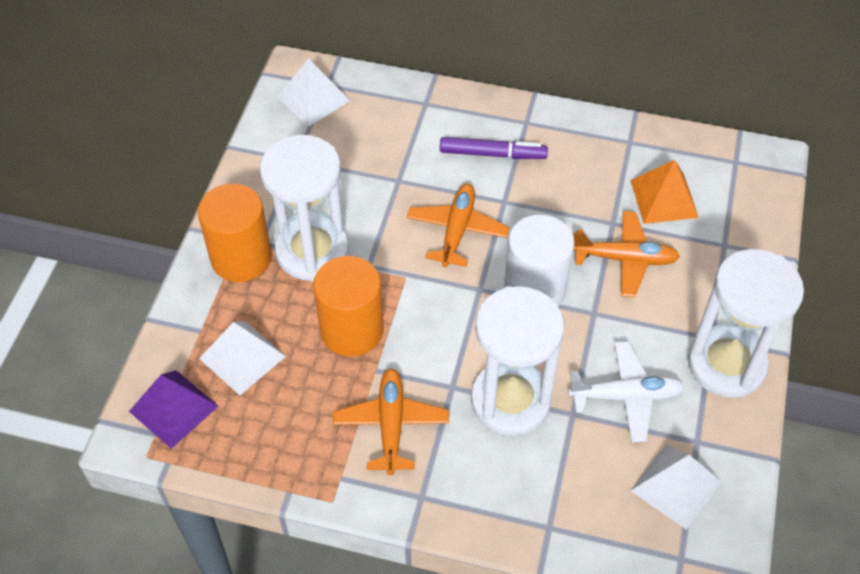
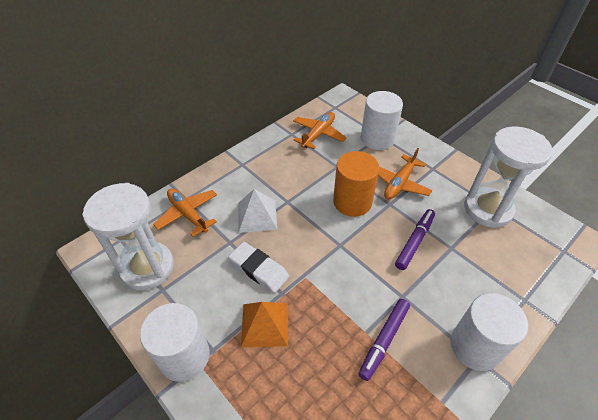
orange cylinder: [198,184,272,282] [313,256,384,357] = 2 -> [333,151,379,217] = 1
purple marker: [440,137,548,159] = 1 -> [359,299,410,381] [395,209,435,270] = 2
purple pyramid: [129,370,218,449] = 1 -> none = 0
white cylinder: [504,215,574,306] = 1 -> [140,303,210,382] [361,91,403,150] [451,293,528,371] = 3
white eraser: none = 0 -> [228,242,289,293] = 1
white hourglass: [260,135,349,281] [471,286,564,436] [688,249,804,398] = 3 -> [82,183,174,290] [464,126,553,228] = 2
white plane: [568,341,685,442] = 1 -> none = 0
white pyramid: [199,321,286,395] [277,58,350,126] [630,444,722,530] = 3 -> [238,189,277,233] = 1

